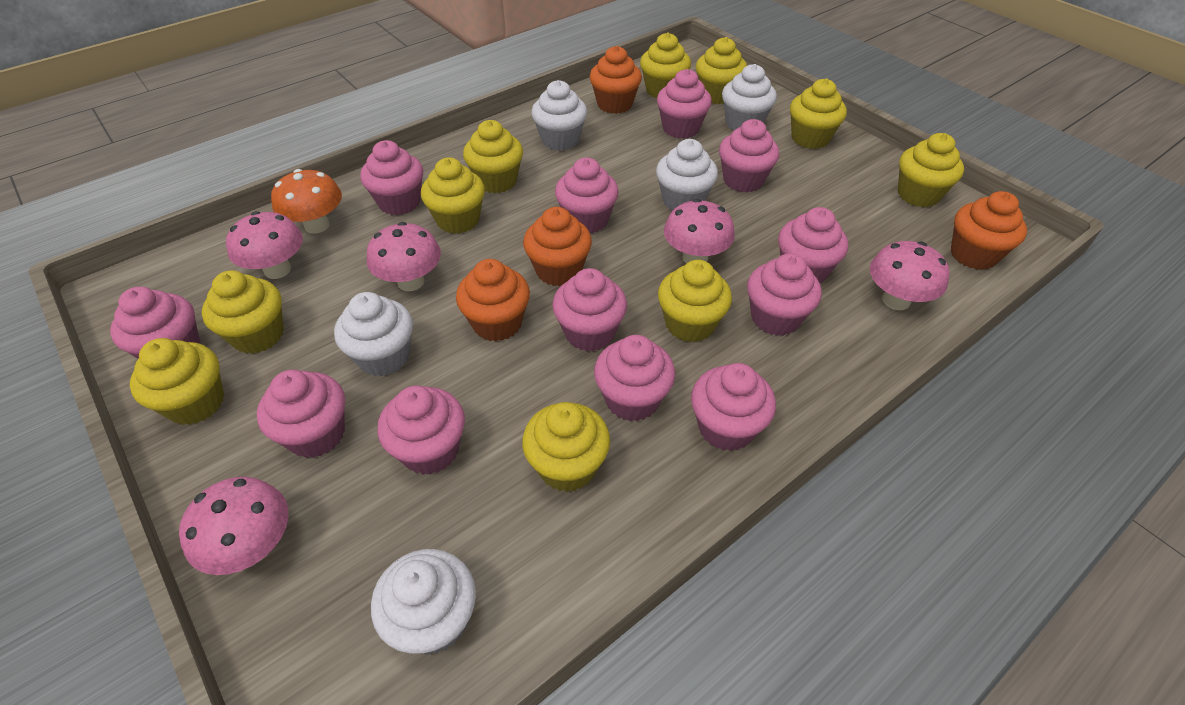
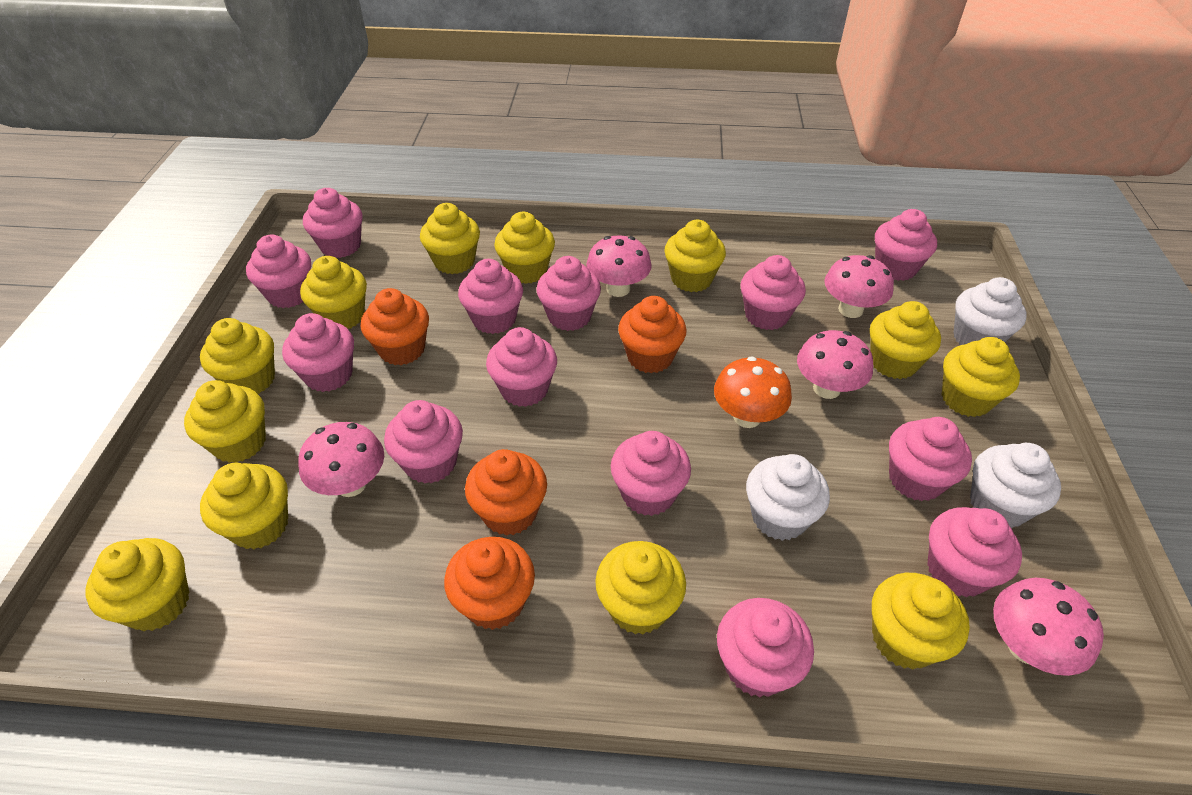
pink cupcake: [110,287,200,359] [257,370,345,458] [360,140,423,215] [377,386,465,475] [552,268,627,351] [555,158,619,233] [594,335,675,422] [657,69,712,139] [691,363,776,451] [719,119,779,192] [747,253,822,336] [778,207,848,283] = 12 -> [246,234,311,308] [282,313,354,392] [303,188,363,258] [384,400,463,484] [458,259,523,334] [486,327,557,407] [536,256,601,331] [611,431,691,516] [717,598,814,698] [740,255,806,330] [875,209,937,281] [889,417,972,501] [927,507,1022,597] = 13
white cupcake: [334,292,413,377] [371,549,476,655] [531,80,587,151] [656,139,718,211] [722,64,777,130] = 5 -> [746,454,830,541] [954,277,1027,345] [970,443,1061,528] = 3
yellow cupcake: [130,338,224,425] [202,270,284,354] [421,157,485,234] [463,120,523,193] [522,402,610,492] [640,32,691,98] [658,260,732,342] [696,37,747,104] [790,78,847,149] [898,133,964,207] = 10 -> [85,538,189,631] [184,380,266,463] [200,318,275,394] [200,463,288,549] [300,256,367,329] [420,203,480,274] [494,212,555,284] [595,541,686,634] [664,220,726,292] [870,301,941,379] [872,573,970,670] [942,337,1020,417] = 12

